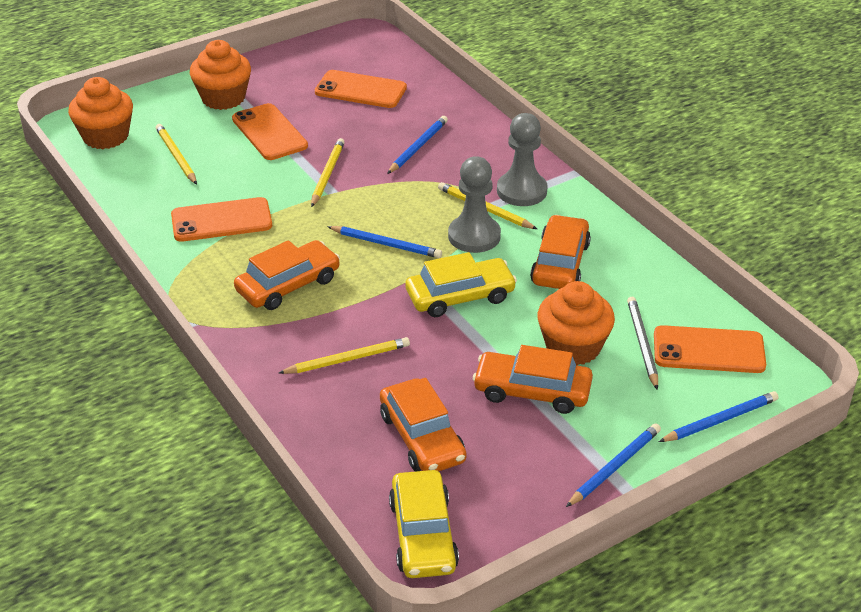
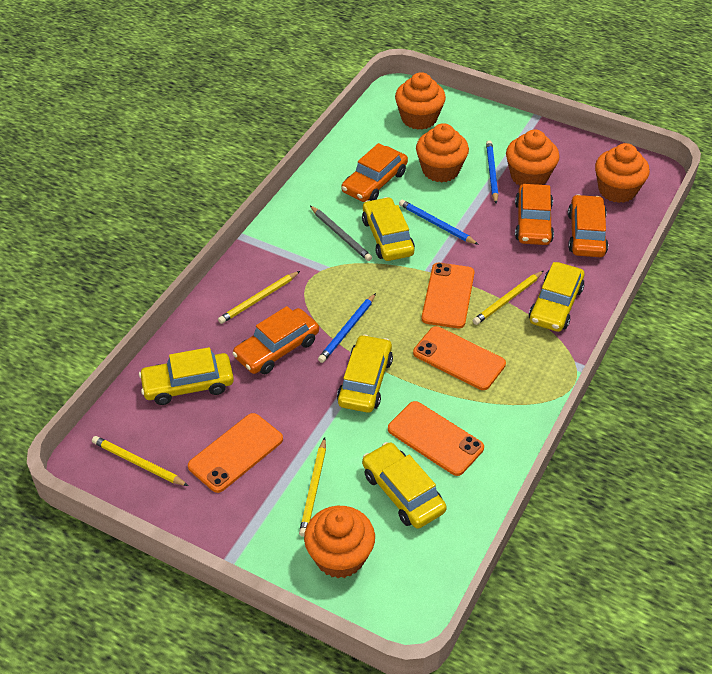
blue pencil: [327,226,442,258] [387,116,448,174] [566,423,661,507] [659,391,779,442] = 4 -> [318,293,376,363] [399,200,479,245] [486,140,498,204] = 3
grey pawn: [448,156,501,253] [497,113,548,206] = 2 -> none = 0
orange cupcake: [68,77,133,149] [190,40,251,110] [537,281,615,365] = 3 -> [304,506,375,578] [395,72,446,130] [416,123,469,183] [506,130,560,186] [595,143,650,203] = 5
yellow car: [389,470,459,578] [406,252,517,317] = 2 -> [139,347,234,405] [337,334,393,413] [362,197,415,261] [362,442,447,529] [529,262,585,332] = 5

